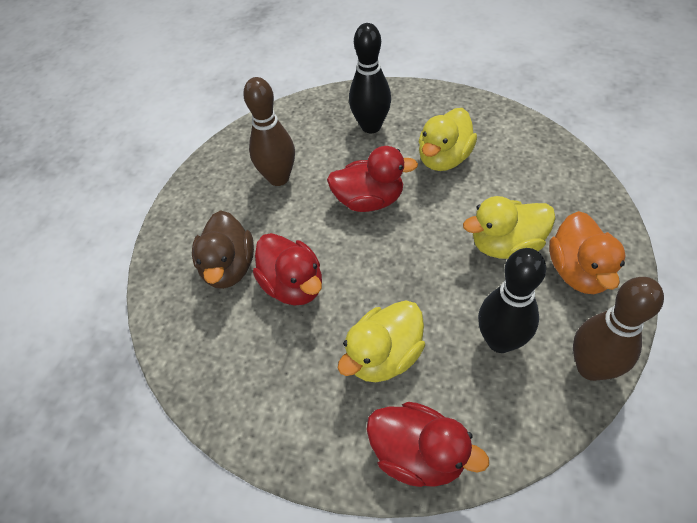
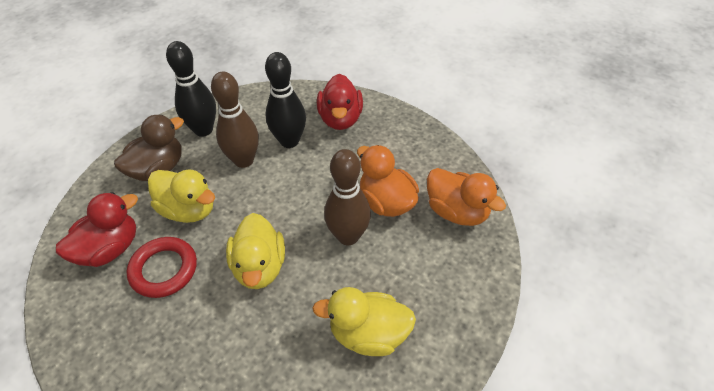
orange duck: [549,211,626,294] = 1 -> [357,145,419,217] [427,168,506,226] = 2
red duck: [253,233,322,305] [327,146,418,212] [366,402,489,487] = 3 -> [56,192,138,267] [317,74,363,130] = 2
red ring: none = 0 -> [127,237,197,298] = 1

